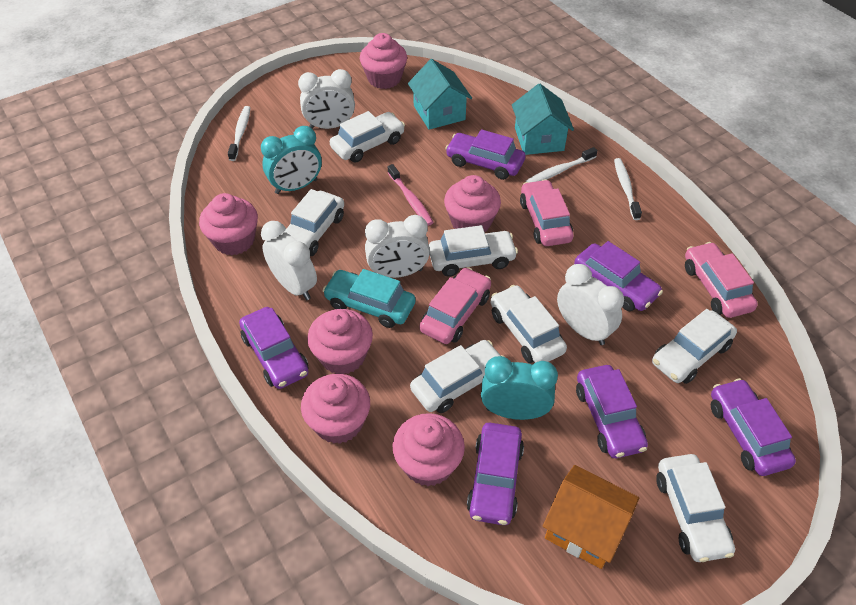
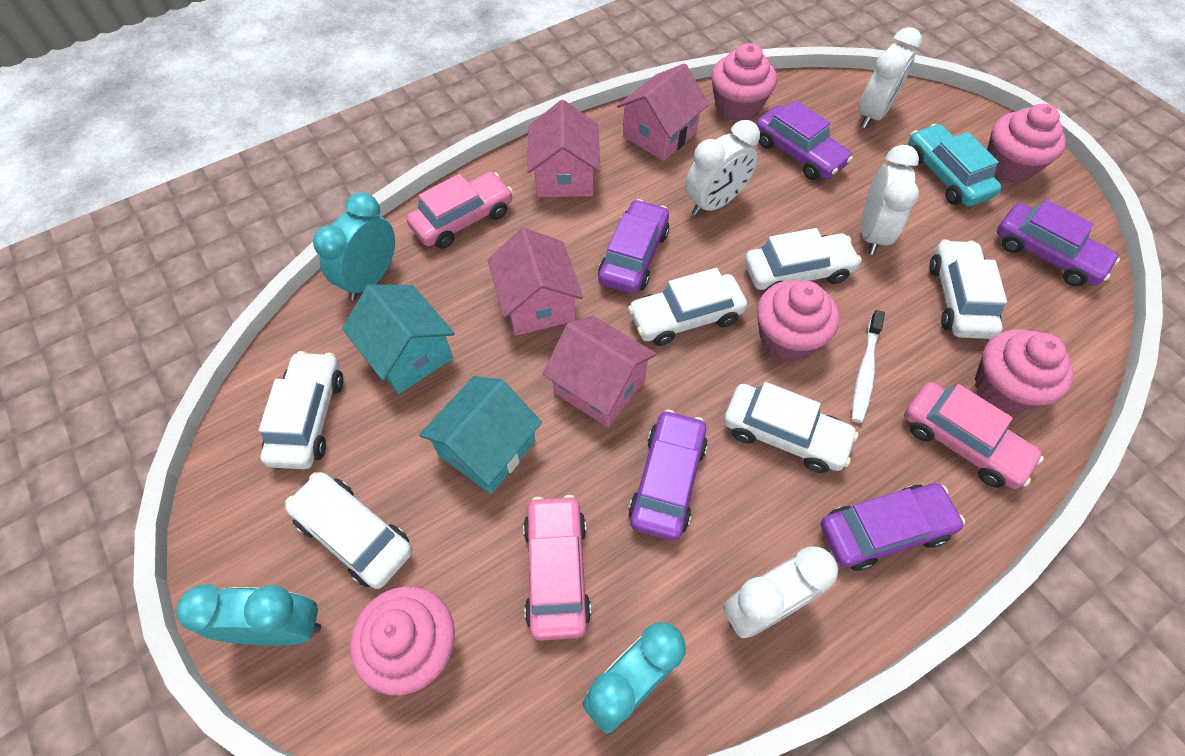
orange house: [543,465,639,569] = 1 -> none = 0
pink cupcake: [199,193,258,255] [301,374,370,444] [307,309,373,374] [360,33,407,89] [392,413,465,486] [444,175,501,232] = 6 -> [350,586,455,695] [711,43,777,121] [757,280,839,361] [975,329,1074,413] [987,103,1066,183] = 5
pink house: none = 0 -> [487,228,583,336] [527,100,600,197] [543,316,657,427] [617,63,709,161] = 4
pink toothbrush: [387,164,434,226] = 1 -> none = 0
purple car: [239,307,309,389] [445,129,525,180] [467,423,524,525] [574,241,663,311] [576,365,648,458] [711,378,796,476] = 6 -> [598,199,669,294] [628,409,708,541] [756,100,853,180] [820,483,965,571] [997,200,1120,286] = 5
turquoise clock: [261,126,322,194] [481,356,558,420] = 2 -> [177,584,321,646] [313,192,395,300] [582,622,686,734] = 3
white car: [284,189,344,256] [330,111,405,163] [410,340,504,413] [429,225,518,277] [490,285,567,363] [652,309,737,384] [656,454,735,562] = 7 -> [259,351,343,469] [285,472,413,589] [628,268,747,346] [724,382,858,473] [745,228,862,292] [929,239,1007,339] = 6
white toothbrush: [228,106,250,161] [526,147,598,183] [614,158,642,220] = 3 -> [852,310,885,423] = 1

